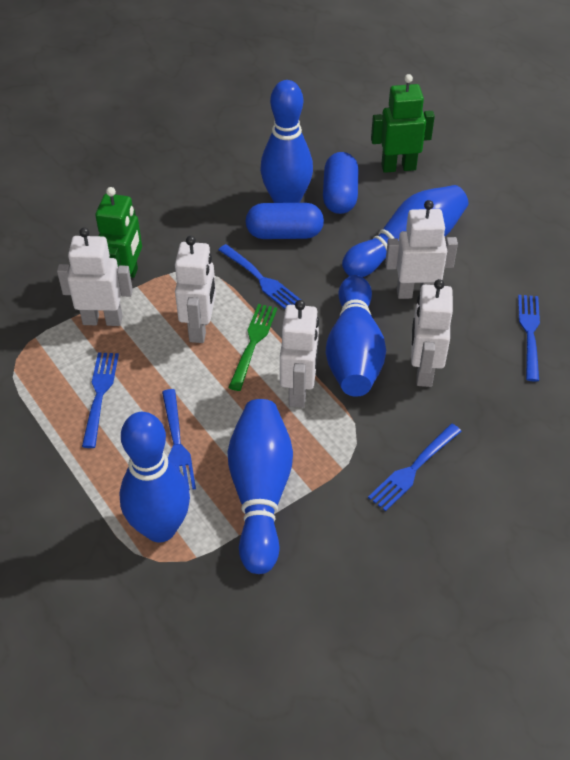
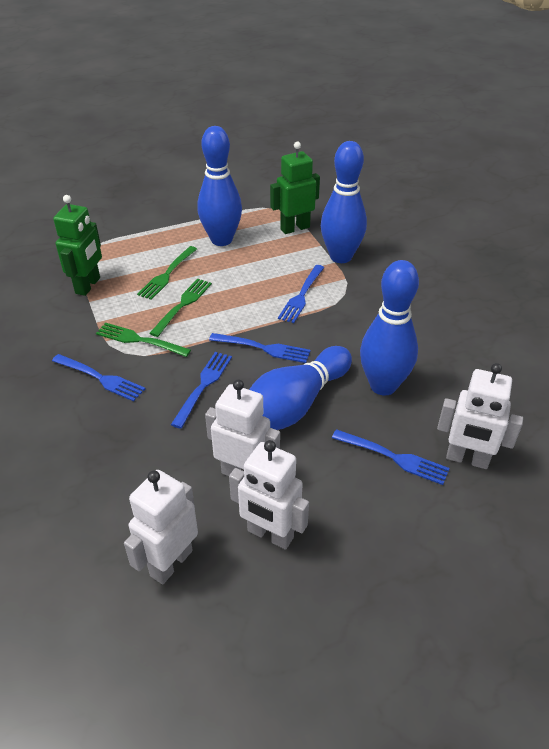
blue bowling pin: [119,412,190,542] [228,399,293,574] [260,80,313,203] [326,275,386,397] [342,185,468,277] = 5 -> [197,126,242,246] [249,346,352,430] [321,141,367,263] [360,260,419,395] = 4
blue capsule: [245,203,324,239] [323,152,358,214] = 2 -> none = 0
green fork: [228,304,277,391] = 1 -> [96,322,191,357] [137,246,197,300] [149,278,212,337] = 3
white robot: [57,227,133,326] [175,236,216,343] [280,300,319,408] [385,200,458,299] [411,279,453,387] = 5 -> [124,470,198,584] [205,379,280,476] [229,440,309,550] [437,363,523,469] = 4

